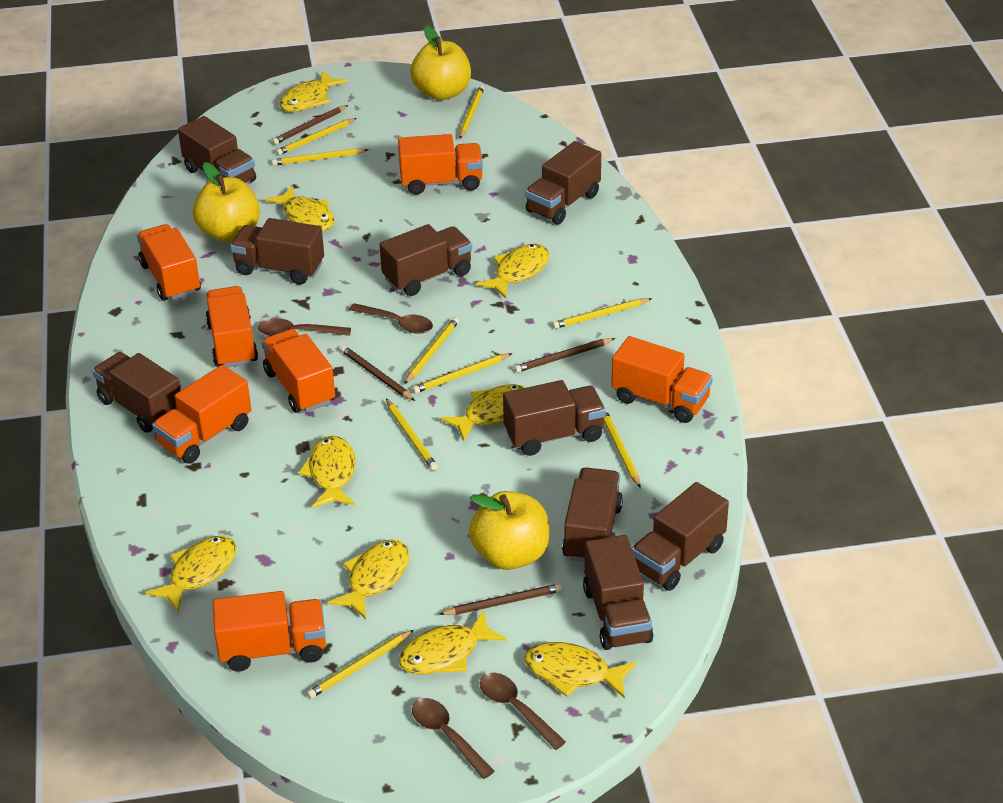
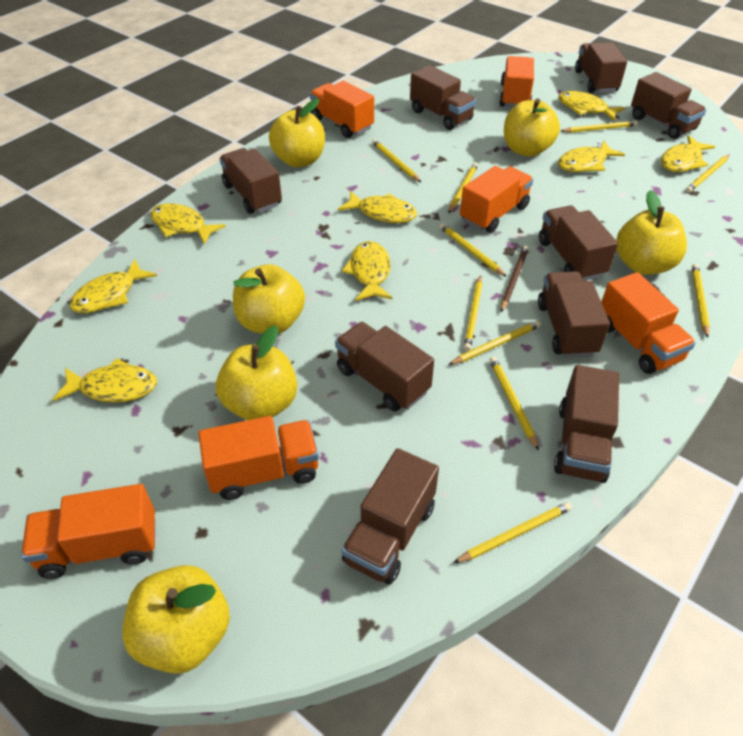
brown pencil: [272,105,348,145] [340,346,415,401] [439,584,562,615] [514,338,615,373] = 4 -> [501,246,529,312] = 1
brown spoon: [258,318,351,336] [349,303,433,334] [412,698,495,779] [480,673,566,750] = 4 -> none = 0
orange truck: [137,224,201,301] [152,365,251,464] [206,286,258,368] [213,591,326,672] [262,329,335,413] [398,134,483,195] [611,336,713,423] = 7 -> [21,484,155,579] [198,416,319,500] [309,81,374,138] [460,166,533,233] [499,56,534,107] [601,272,696,374] = 6
yellow apple: [193,162,260,242] [411,25,471,100] [469,491,549,570] = 3 -> [122,565,230,674] [216,326,298,420] [233,264,305,334] [269,99,325,167] [504,98,560,157] [616,190,687,275] = 6
yellow fish: [145,536,237,613] [265,186,335,232] [280,71,348,112] [298,436,356,508] [327,540,409,619] [399,610,507,674] [440,384,526,441] [476,244,549,299] [525,642,637,699] = 9 -> [52,358,157,403] [70,259,157,313] [150,204,226,245] [338,191,417,223] [342,241,393,301] [558,91,625,121] [558,141,625,172] [661,135,715,172] = 8
yellow pencil: [272,148,368,166] [276,118,357,155] [307,630,414,698] [386,399,438,470] [404,317,459,384] [412,353,512,393] [459,85,484,139] [552,298,652,329] [604,410,641,488] = 9 -> [372,139,421,182] [439,223,507,277] [448,321,541,365] [449,163,478,213] [454,502,572,563] [464,275,482,351] [490,357,539,451] [561,121,638,133] [686,155,729,193] [692,264,710,338] = 10

